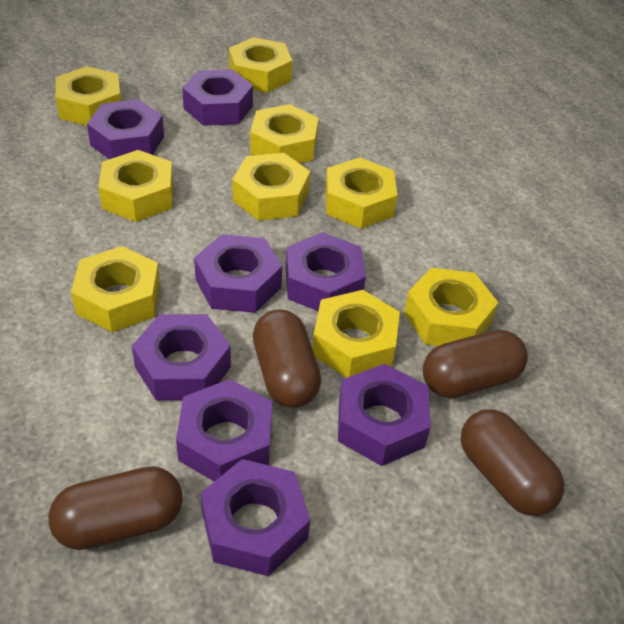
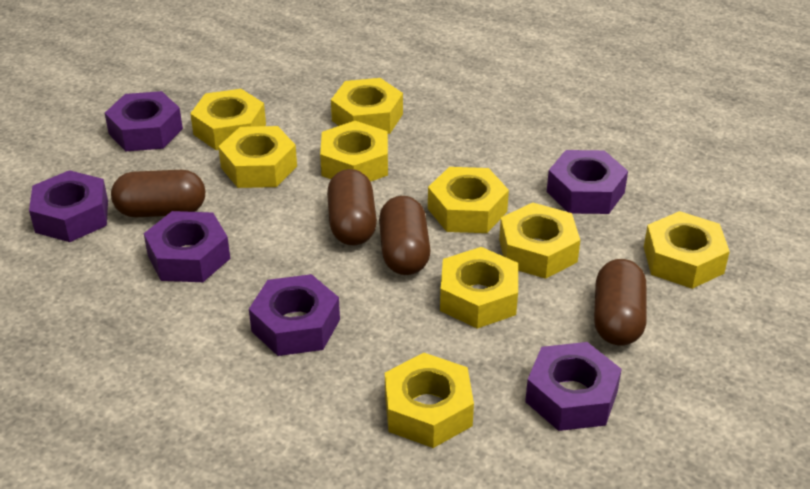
purple nut: [87,99,164,159] [132,314,231,401] [176,379,272,481] [182,69,253,126] [194,234,282,313] [201,459,310,576] [286,232,366,311] [338,364,431,466] = 8 -> [29,170,108,242] [105,91,183,151] [144,211,230,282] [249,274,340,356] [525,342,622,431] [547,150,628,214] = 6

